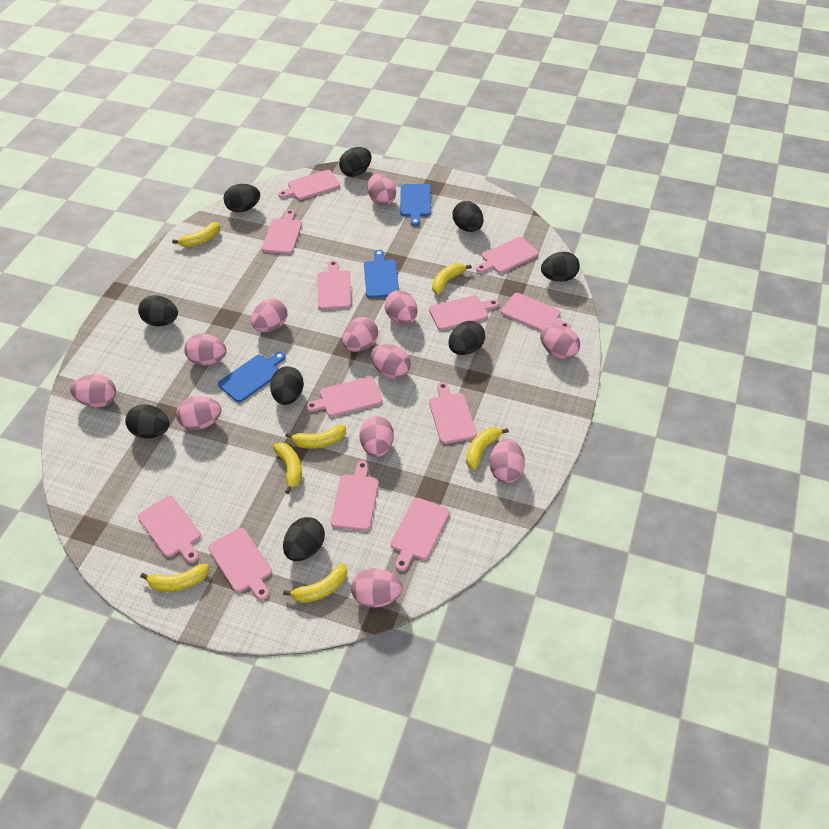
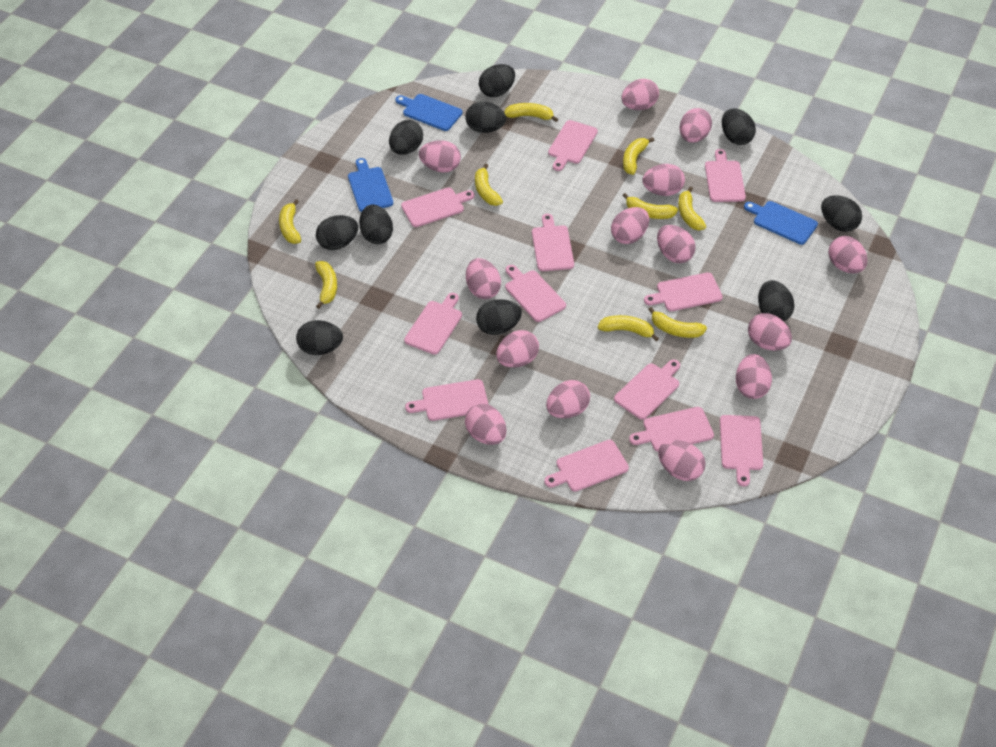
black egg: [125,404,169,438] [138,295,178,326] [224,184,260,213] [270,366,304,405] [283,517,325,561] [339,147,372,177] [449,321,485,355] [453,201,483,232] [541,252,580,282] = 9 -> [296,320,343,355] [316,215,358,250] [359,204,393,244] [389,120,423,155] [466,102,506,133] [476,299,522,335] [479,64,515,97] [722,109,756,145] [758,280,794,321] [821,195,862,232] = 10
pink egg: [70,374,116,408] [176,396,222,430] [184,334,227,365] [251,298,287,332] [342,317,378,352] [351,568,402,608] [359,416,394,457] [368,173,396,206] [371,344,411,379] [385,290,418,325] [490,438,525,483] [540,325,580,359] = 12 -> [419,140,461,173] [465,404,507,445] [466,258,501,299] [496,330,539,368] [546,380,590,418] [611,207,649,244] [621,79,659,110] [642,164,685,196] [657,225,696,263] [658,440,705,481] [680,108,712,143] [736,354,772,399] [748,313,792,351] [828,236,868,273] = 14
yellow banana: [140,564,209,592] [172,222,220,247] [273,443,302,494] [283,563,347,603] [285,425,346,449] [432,263,472,295] [466,427,509,470] = 7 -> [279,199,301,244] [315,261,337,308] [475,164,503,206] [504,103,558,122] [598,315,659,341] [623,137,654,175] [623,193,678,219] [648,307,707,338] [678,187,706,230] = 9

